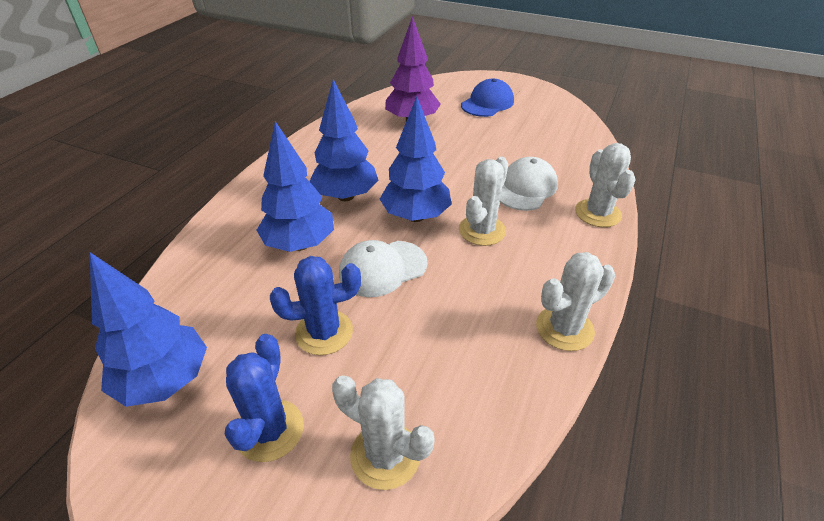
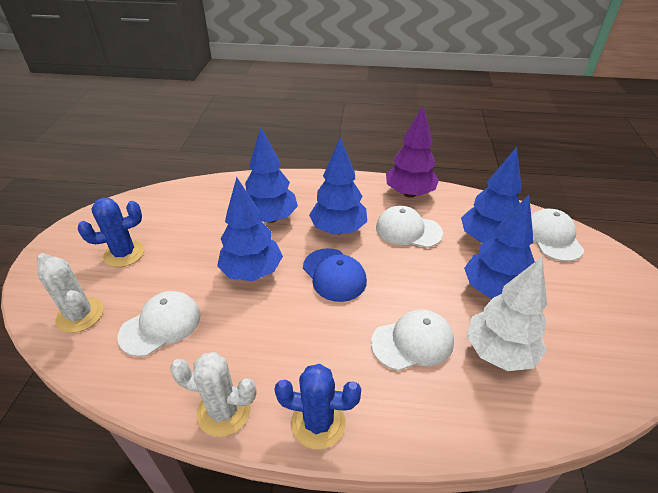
blue tree: [90,252,207,407] [257,121,334,252] [309,79,378,201] [380,97,452,222] = 4 -> [217,177,283,281] [245,128,298,223] [309,138,367,235] [461,147,522,243] [464,195,535,299] = 5
white cactus: [332,375,435,490] [459,157,508,246] [536,252,615,351] [575,143,636,227] = 4 -> [37,253,104,333] [170,352,257,437] = 2
white cap: [339,240,428,297] [500,157,558,211] = 2 -> [118,291,201,357] [371,309,454,371] [376,205,443,248] [531,209,584,262] = 4
white tree: none = 0 -> [467,257,547,371] = 1

